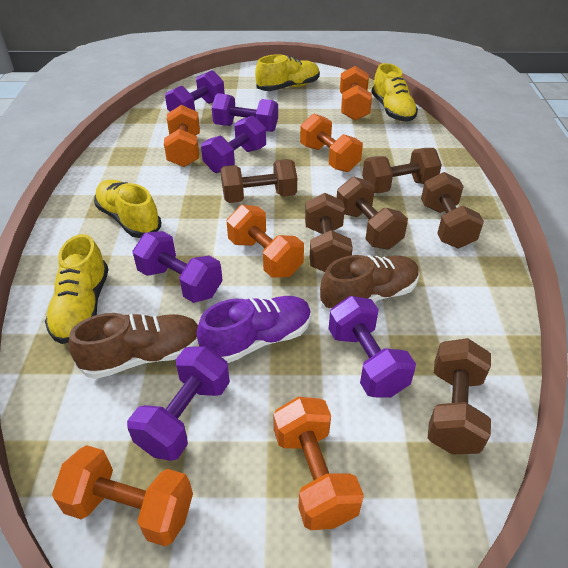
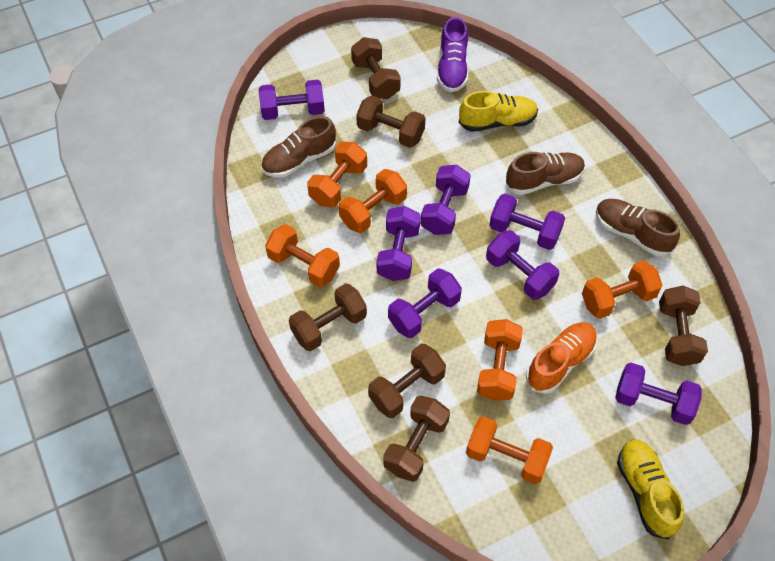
brown shoe: [68,313,198,379] [320,255,420,312] = 2 -> [261,116,336,178] [506,152,585,195] [596,199,680,256] = 3
orange shoe: none = 0 -> [526,322,597,394] = 1
purple dumbbell: [127,346,230,461] [133,231,223,303] [165,70,225,112] [201,116,266,173] [212,93,278,132] [329,296,416,398] = 6 -> [259,80,325,120] [377,206,421,281] [388,268,462,338] [421,165,471,235] [486,230,559,300] [489,194,565,250] [615,363,702,425] = 7
yellow shoe: [45,234,109,344] [94,180,161,238] [255,54,320,91] [371,63,418,122] = 4 -> [459,91,538,132] [617,439,684,539] = 2

